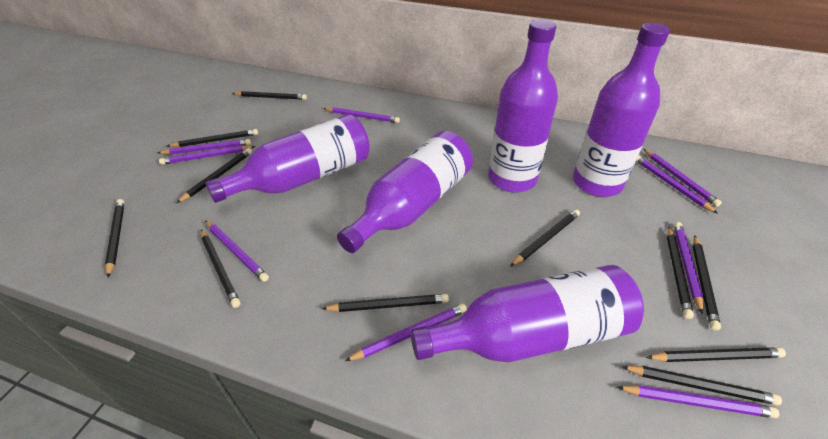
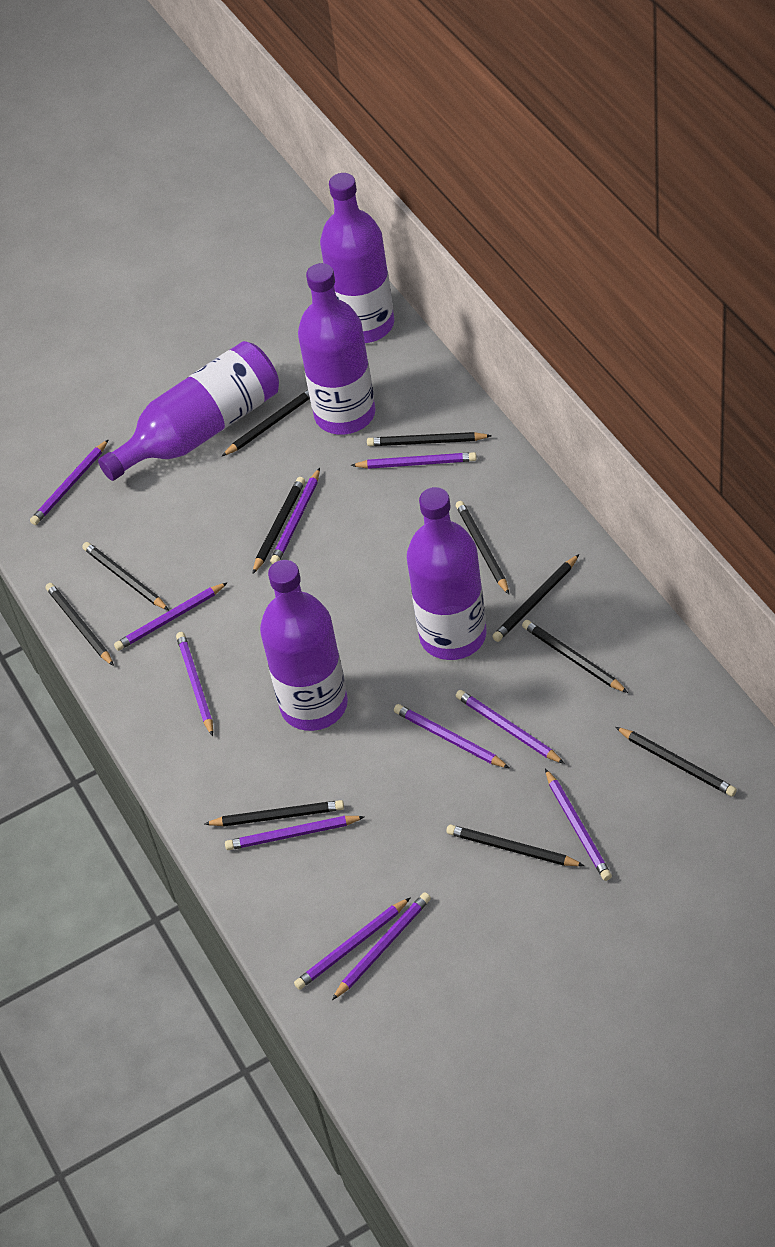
purple pencil: [158,139,251,155] [159,145,255,165] [205,220,269,282] [323,107,400,123] [345,304,467,361] [616,385,779,418] [636,155,718,214] [644,149,722,207] [674,222,704,314] = 9 -> [30,439,109,525] [114,582,228,651] [176,632,213,736] [225,816,365,850] [270,468,320,564] [294,897,411,990] [332,892,431,1000] [351,452,477,469] [394,704,509,768] [456,690,565,764] [545,769,612,881] = 11

